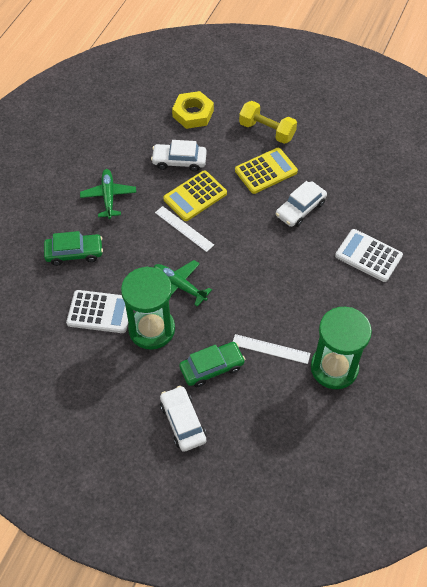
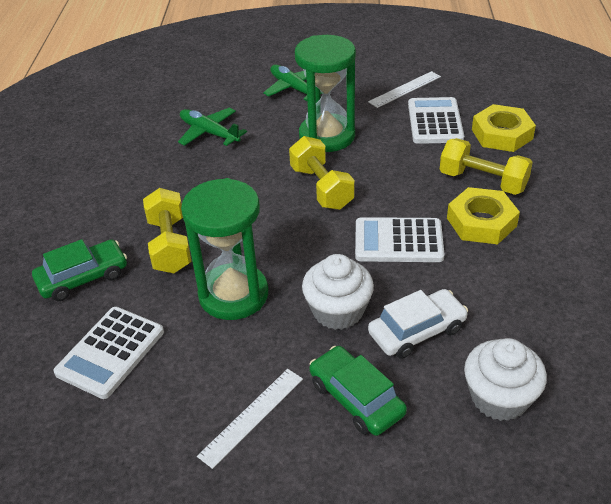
white calculator: [66,290,128,333] [335,229,403,282] = 2 -> [53,307,164,399] [355,217,444,262] [408,97,464,144] = 3
white car: [151,140,207,172] [160,386,206,452] [276,181,327,227] = 3 -> [368,289,468,359] = 1
white cupcake: none = 0 -> [302,254,374,330] [464,338,547,421] = 2
yellow calculator: [163,170,227,221] [235,148,298,194] = 2 -> none = 0
yellow dumbbell: [239,101,297,144] = 1 -> [143,188,191,273] [289,136,355,210] [440,138,533,195] = 3
yellow nut: [172,91,214,129] = 1 -> [447,187,520,244] [472,104,536,152] = 2

